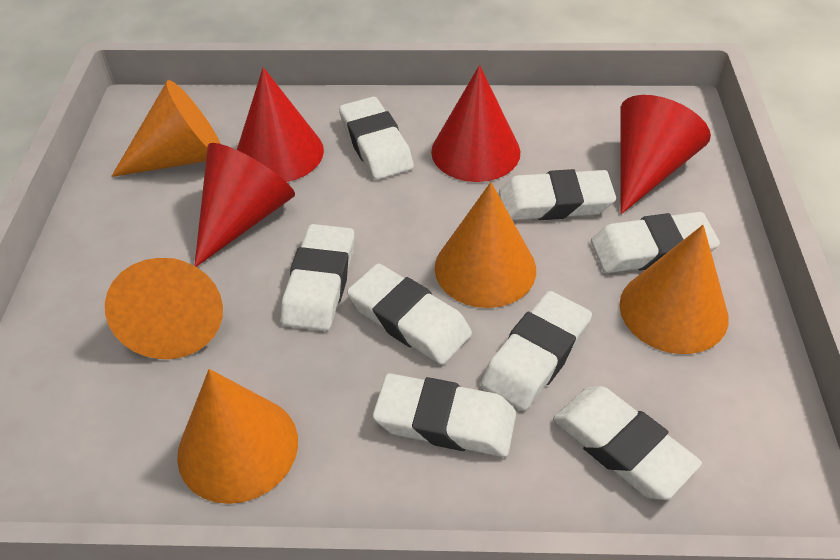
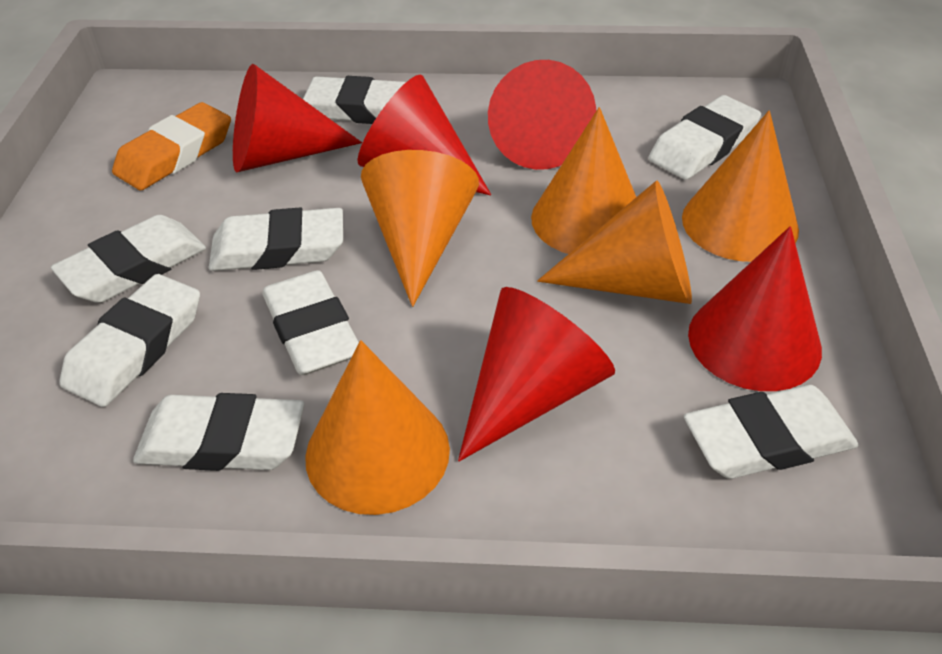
orange eraser: none = 0 -> [112,102,231,190] = 1
red cone: [194,143,295,267] [237,67,324,182] [431,65,520,182] [621,95,711,214] = 4 -> [233,64,362,173] [357,75,491,195] [458,287,615,461] [488,60,596,170] [688,226,822,391] = 5

